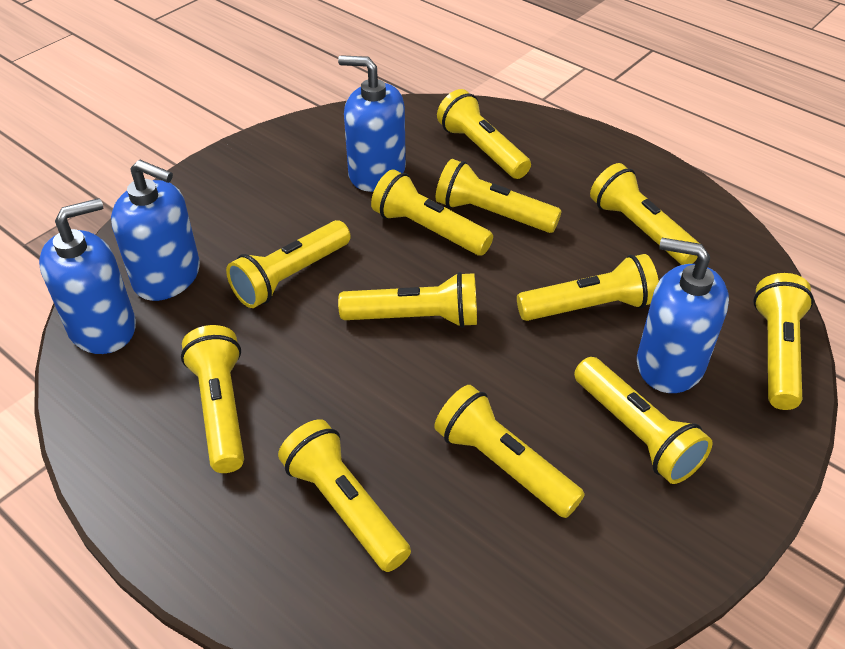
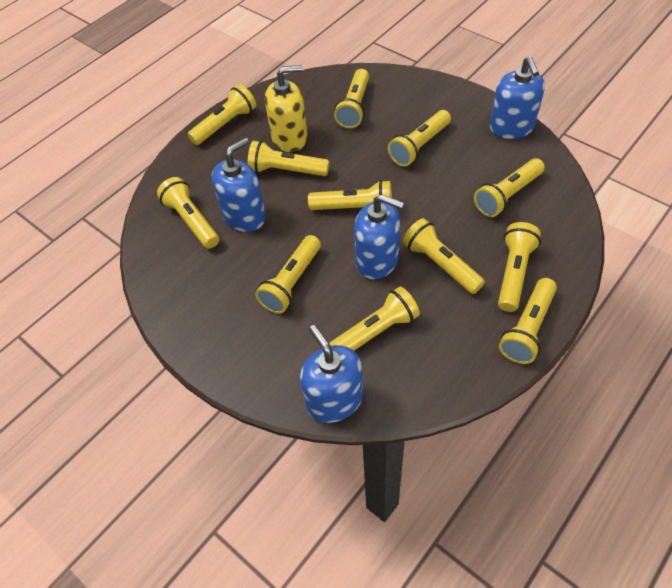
yellow soap dispenser: none = 0 -> [265,65,308,152] = 1

